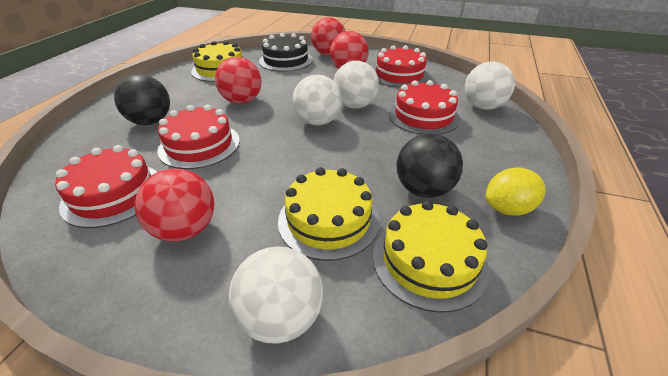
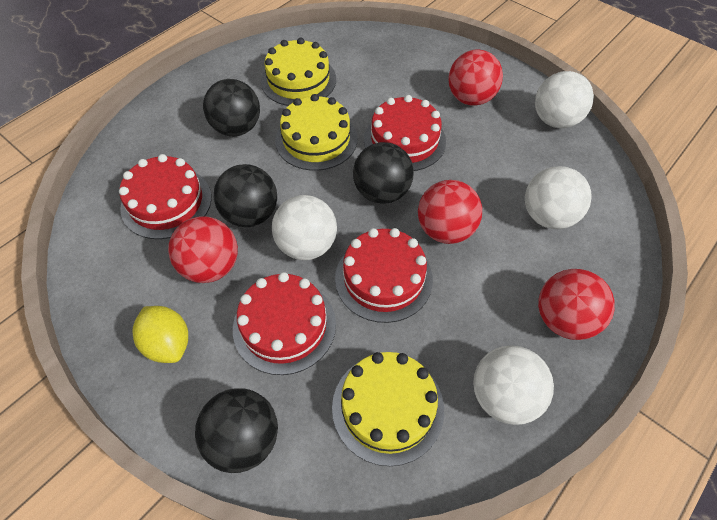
black ball: [114,74,170,125] [396,133,463,198] = 2 -> [195,388,278,473] [203,79,260,136] [213,164,277,227] [353,142,414,204] = 4
black cake: [259,33,313,72] = 1 -> none = 0

